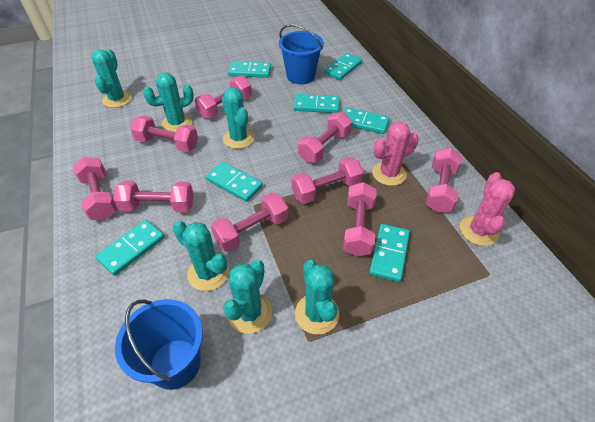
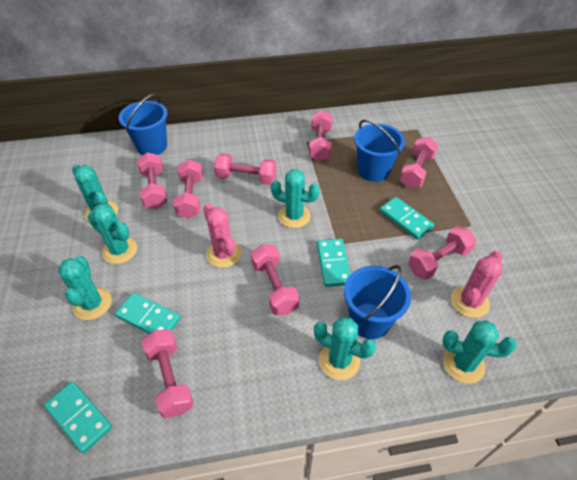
blue bucket: [115,299,203,390] [279,24,324,84] = 2 -> [119,94,167,155] [344,265,411,339] [354,120,405,182] = 3
pink dumbbell: [73,156,117,220] [114,181,193,212] [130,116,198,152] [194,75,252,119] [211,192,288,252] [292,157,363,204] [298,112,352,163] [343,182,377,257] [426,148,462,213] = 9 -> [137,152,167,209] [142,330,194,418] [173,159,203,219] [214,153,277,185] [251,244,300,315] [309,110,333,161] [400,137,438,188] [408,226,476,280] = 8
turquoise domino: [95,220,165,276] [206,162,263,202] [228,61,271,78] [294,94,340,113] [324,53,362,80] [343,107,390,134] [369,224,410,282] = 7 -> [44,382,112,453] [115,292,181,334] [317,239,351,287] [380,197,434,239] = 4

